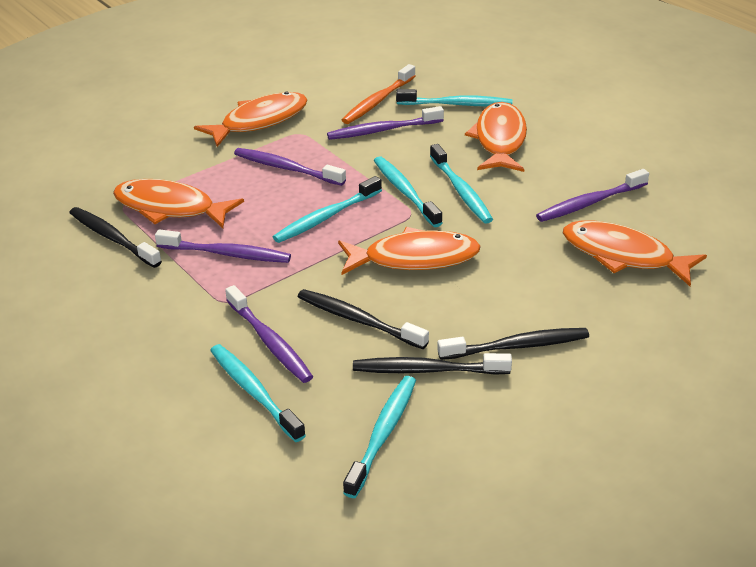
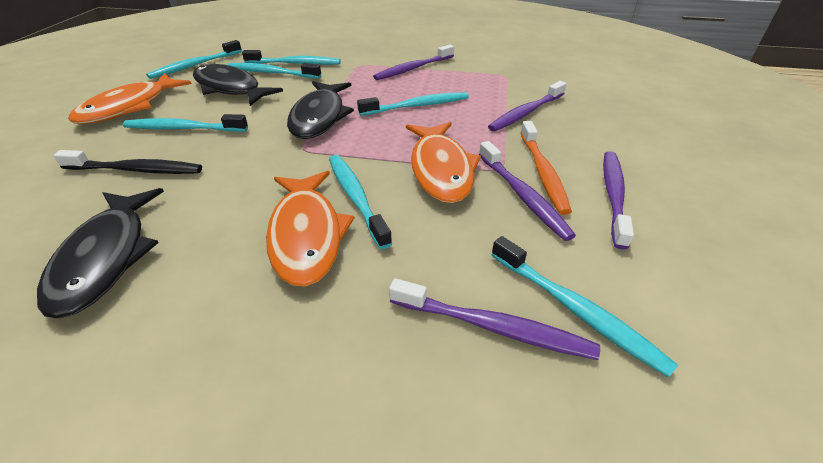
black fish: none = 0 -> [37,188,164,318] [193,64,283,106] [287,81,354,139] = 3
black toothbrush: [69,207,162,268] [298,289,429,349] [353,353,512,375] [437,328,589,360] = 4 -> [54,150,202,174] = 1
orange fish: [113,179,244,228] [194,92,307,147] [338,227,481,275] [465,102,527,172] [563,220,707,286] = 5 -> [68,73,192,124] [266,171,354,287] [406,122,481,203] = 3
turquoise toothbrush: [210,344,306,442] [273,176,382,243] [343,376,416,498] [374,156,442,227] [396,89,512,106] [430,144,493,224] = 6 -> [123,114,248,132] [146,40,242,79] [227,63,321,79] [242,50,341,65] [329,155,392,249] [357,92,469,116] [491,236,678,378] = 7

